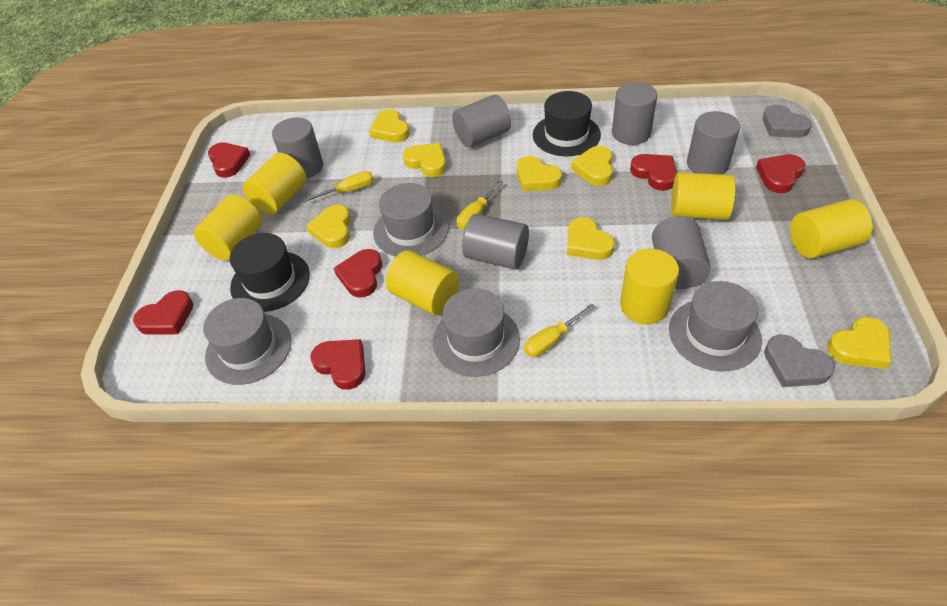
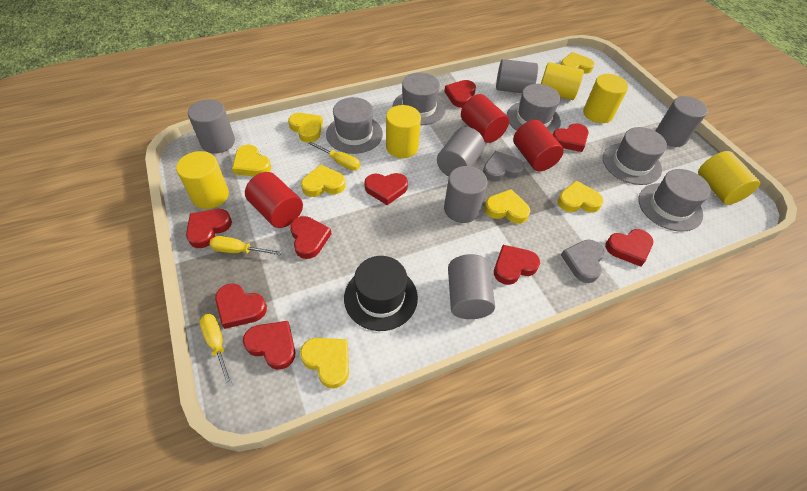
black hat: [230,233,310,312] [533,91,601,157] = 2 -> [344,256,418,331] = 1
grey hat: [203,298,292,385] [373,183,449,257] [433,288,520,377] [669,281,762,371] = 4 -> [326,97,383,154] [393,72,446,125] [507,84,561,134] [603,127,667,185] [639,169,711,232] = 5
red cylinder: none = 0 -> [245,172,303,228] [461,94,509,143] [513,120,564,172] = 3
red heart: [133,290,193,335] [208,142,250,178] [310,339,365,390] [334,249,382,298] [630,154,677,191] [756,154,806,193] = 6 -> [186,209,232,248] [215,283,267,329] [243,321,295,370] [290,216,332,259] [364,173,408,205] [444,80,476,108] [494,245,540,285] [553,123,589,152] [605,229,653,267] = 9
yellow cylinder: [194,194,262,260] [243,153,307,215] [386,250,459,315] [620,249,679,324] [671,172,736,220] [790,199,872,259] = 6 -> [176,151,229,209] [386,105,421,158] [541,62,584,100] [583,74,628,123] [698,151,760,205] = 5

